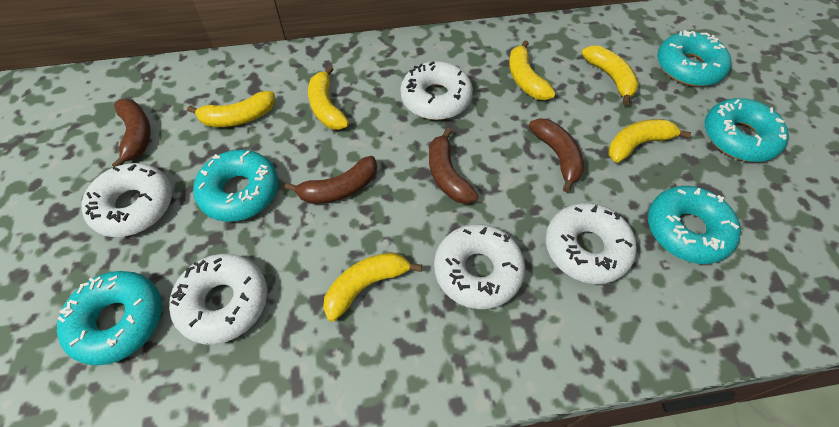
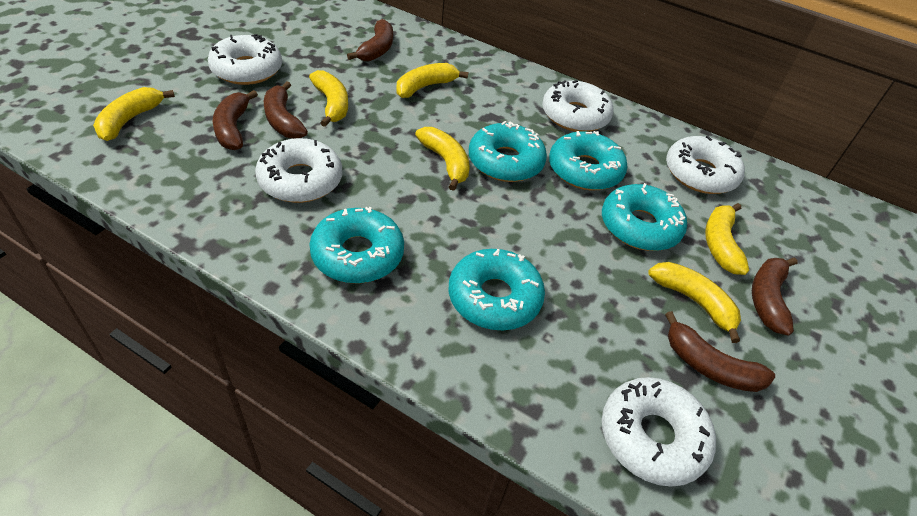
brown banana: [112,99,151,167] [285,156,377,204] [429,128,478,204] [529,118,584,193] = 4 -> [213,90,258,150] [264,81,308,139] [347,19,393,61] [665,311,775,392] [752,257,798,336] = 5

